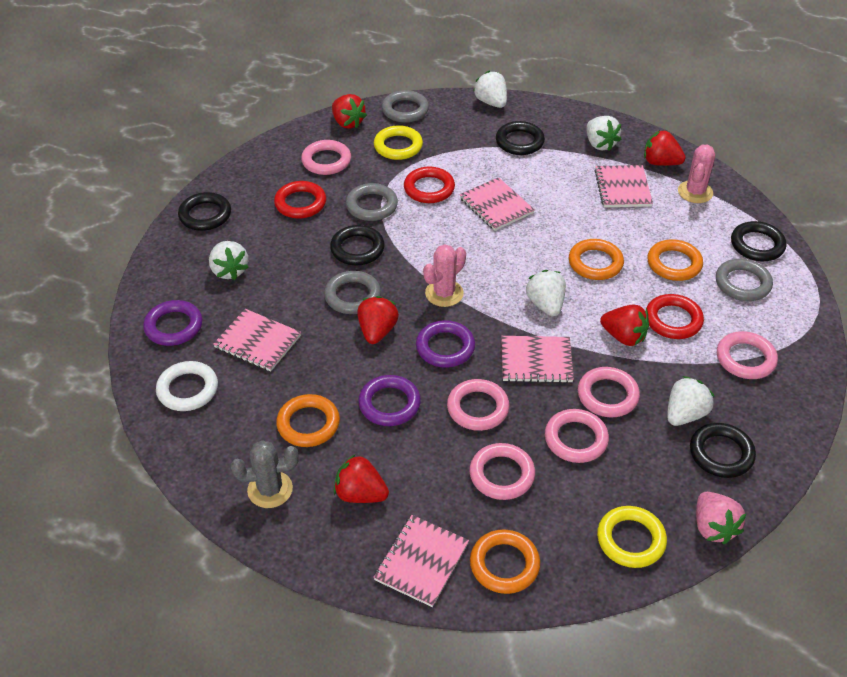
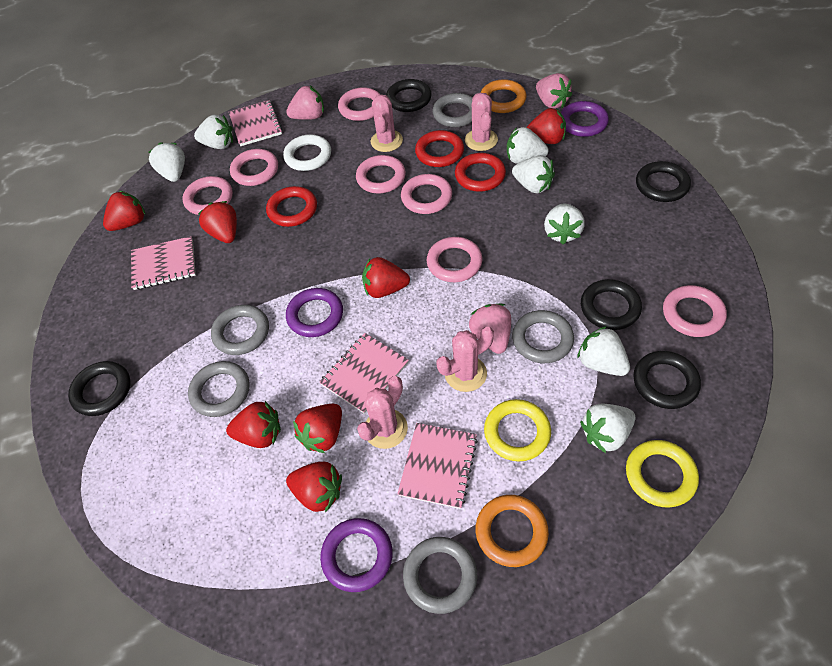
grey cactus: [231,440,299,508] = 1 -> none = 0
grey ring: [324,271,381,314] [346,183,398,221] [382,90,429,123] [716,259,773,301] = 4 -> [188,361,250,417] [211,305,269,355] [403,537,477,614] [432,93,473,127] [512,310,574,363] = 5
orange ring: [276,394,340,447] [470,529,540,594] [569,239,624,280] [647,239,703,281] = 4 -> [476,495,549,567] [481,79,526,113] = 2
pink cactus: [423,244,466,307] [678,145,715,203] = 2 -> [357,376,408,449] [371,94,403,152] [436,327,494,392] [465,93,498,151] = 4
pink notebook: [213,309,301,372] [373,515,469,607] [460,177,535,231] [501,336,574,383] [594,165,653,207] = 5 -> [131,236,196,290] [229,100,282,146] [319,333,409,414] [397,423,478,509] = 4
pink ring: [301,140,351,175] [447,379,509,431] [469,443,535,500] [545,409,609,463] [578,367,640,417] [717,331,778,379] = 6 -> [183,176,233,215] [230,149,278,186] [338,87,381,121] [356,155,406,193] [401,174,452,214] [427,237,482,282] [663,285,727,337] = 7
pink strawberry: [696,492,746,544] = 1 -> [286,86,324,120] [469,304,511,354] [536,73,572,109] = 3
red strawberry: [332,94,367,129] [334,455,389,503] [357,296,399,344] [600,304,649,346] [644,130,686,166] = 5 -> [103,191,146,231] [198,201,237,243] [226,401,281,448] [286,462,342,513] [293,404,342,453] [362,257,410,298] [526,108,566,144] = 7
white strawberry: [209,241,249,280] [473,71,507,108] [526,270,566,316] [586,116,621,151] [667,376,714,426] = 5 -> [149,142,185,182] [194,114,233,149] [507,127,549,164] [512,155,555,193] [544,203,585,244] [577,326,630,376] [580,404,635,453] = 7

